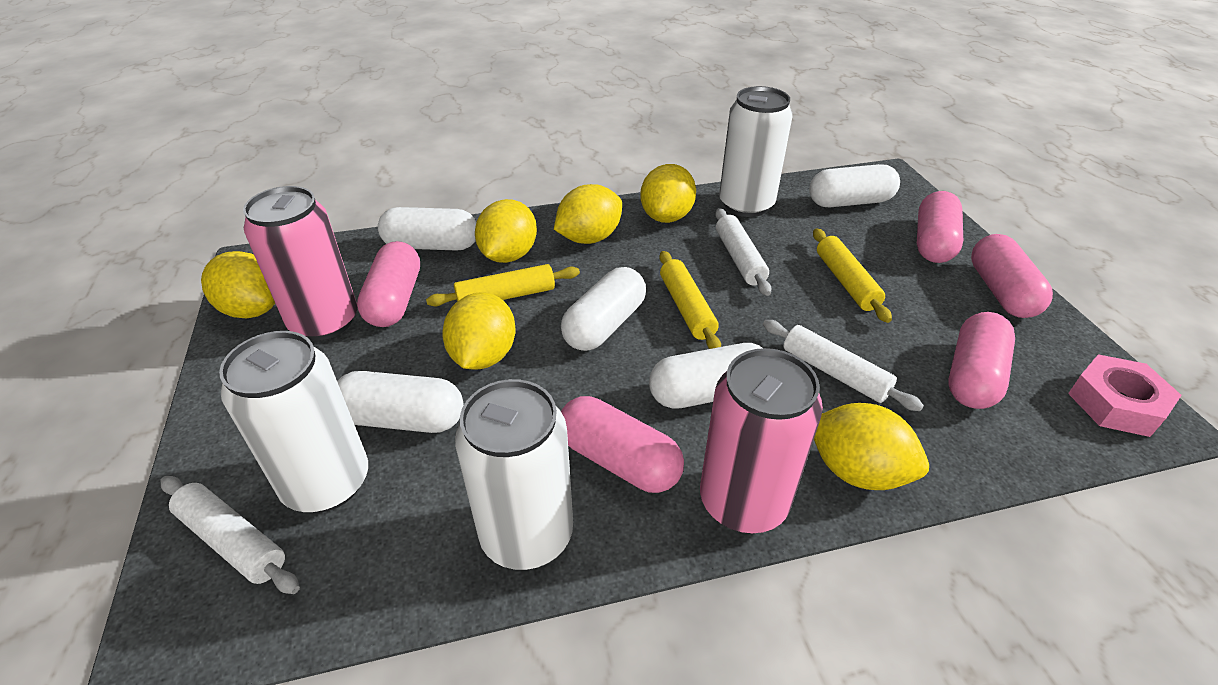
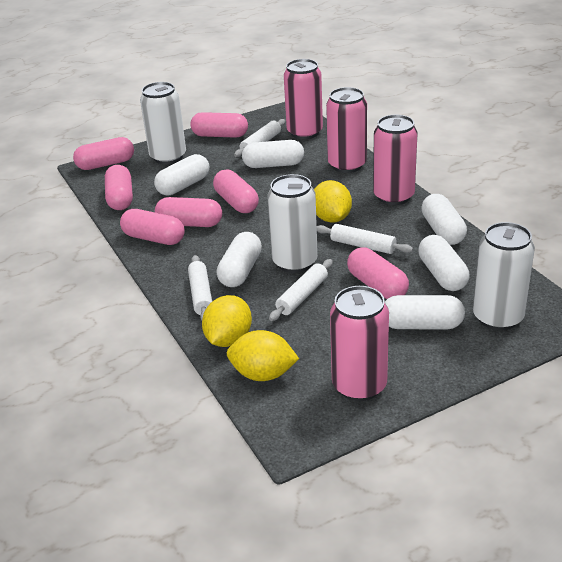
pink can: [243,186,357,340] [700,348,823,533] = 2 -> [284,59,323,139] [326,87,367,173] [330,286,389,401] [373,115,418,205] = 4
pink capsule: [357,241,420,327] [561,396,684,493] [917,191,963,263] [948,312,1015,409] [971,234,1053,318] = 5 -> [73,137,134,170] [105,165,133,210] [120,209,185,245] [155,197,222,227] [190,112,248,138] [213,169,259,213] [347,247,409,299] = 7
pink nut: [1068,354,1182,437] = 1 -> none = 0
white capsule: [337,371,464,433] [378,207,476,251] [561,267,646,351] [649,343,762,409] [809,164,900,207] = 5 -> [154,154,209,196] [217,232,262,287] [242,140,304,168] [385,295,465,329] [418,235,469,291] [421,194,467,245] = 6
white rolling pin: [161,476,300,594] [715,208,772,296] [763,320,924,411] = 3 -> [188,255,212,320] [234,119,286,157] [269,259,333,321] [317,224,413,254] = 4
yellow lemon: [201,251,275,318] [442,293,516,369] [475,199,537,263] [554,184,622,244] [640,164,696,223] [814,403,929,490] = 6 -> [202,295,252,347] [227,330,299,381] [314,180,352,223] = 3
yellow rolling pin: [426,264,580,306] [659,251,721,349] [813,228,892,323] = 3 -> none = 0

